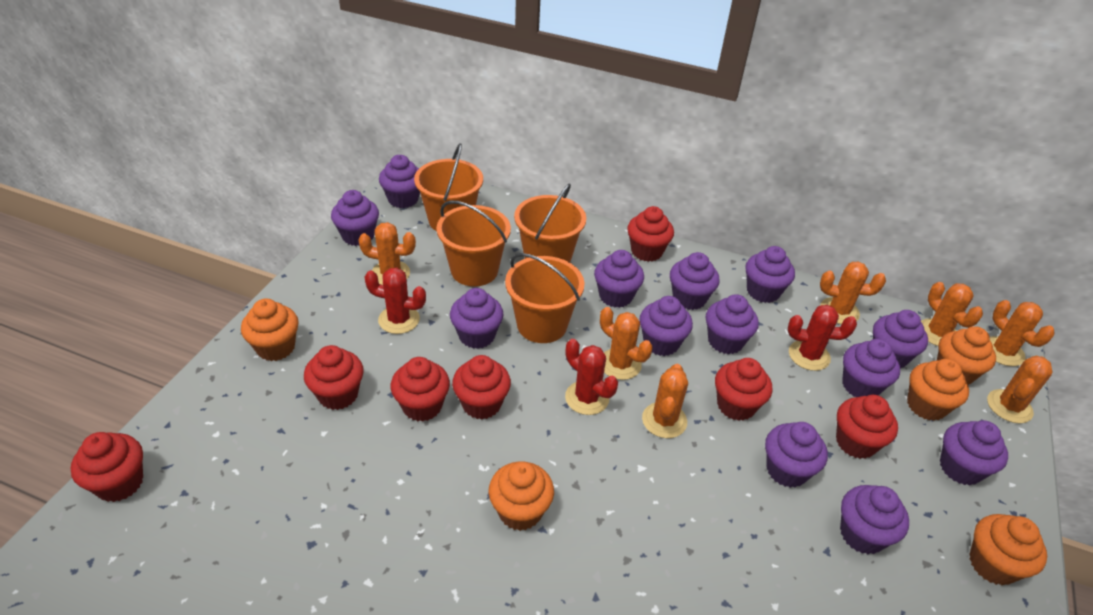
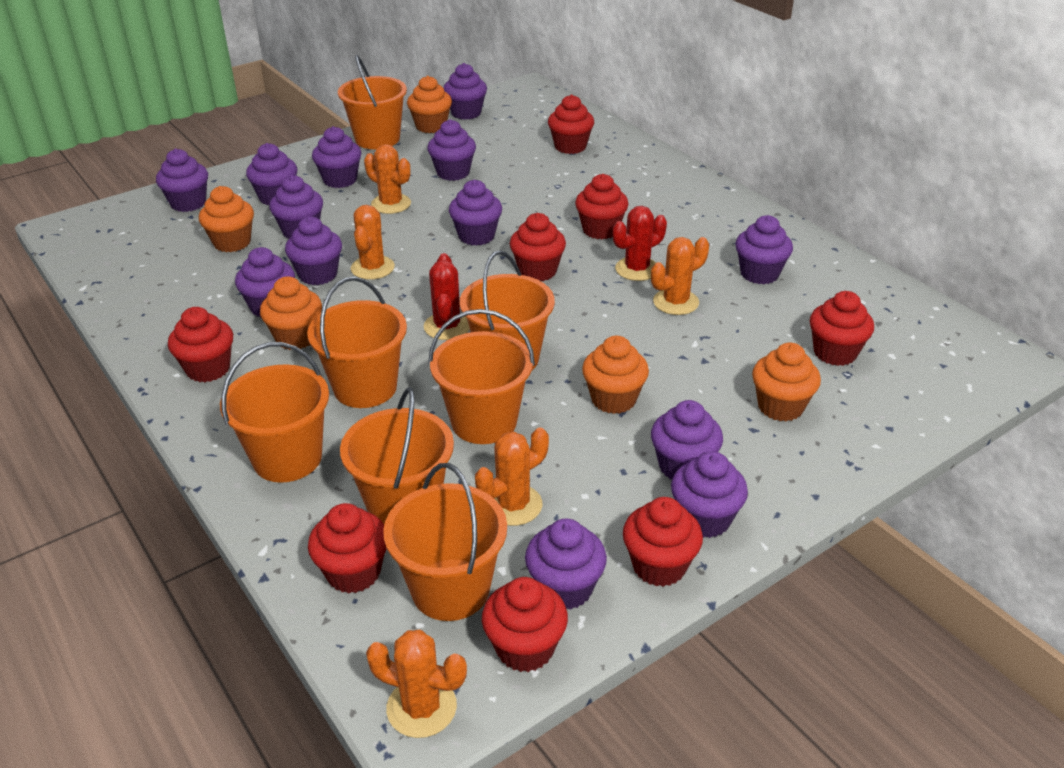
orange bucket: [414,143,483,231] [437,200,511,287] [505,253,585,343] [514,184,586,263] = 4 -> [220,342,329,483] [307,277,407,408] [338,55,407,149] [340,387,454,524] [383,463,507,621] [428,309,535,444] [460,250,555,370] = 7
orange cactus: [358,222,416,285] [600,307,653,380] [642,364,688,438] [820,261,886,324] [921,282,983,346] [987,355,1053,423] [989,300,1054,366] = 7 -> [351,205,395,280] [364,144,411,214] [366,630,467,738] [475,428,549,526] [651,237,709,315] = 5
red cactus: [364,268,426,334] [565,339,618,415] [788,305,857,371] = 3 -> [424,253,470,340] [613,206,667,281] = 2
red cupcake: [70,432,143,502] [304,345,364,410] [391,357,450,422] [452,355,511,419] [627,206,674,262] [715,358,772,421] [836,395,898,459] = 7 -> [168,307,233,382] [308,503,387,594] [482,577,568,672] [510,213,566,281] [548,95,594,154] [575,174,629,239] [623,497,703,587] [810,291,874,366] = 8

